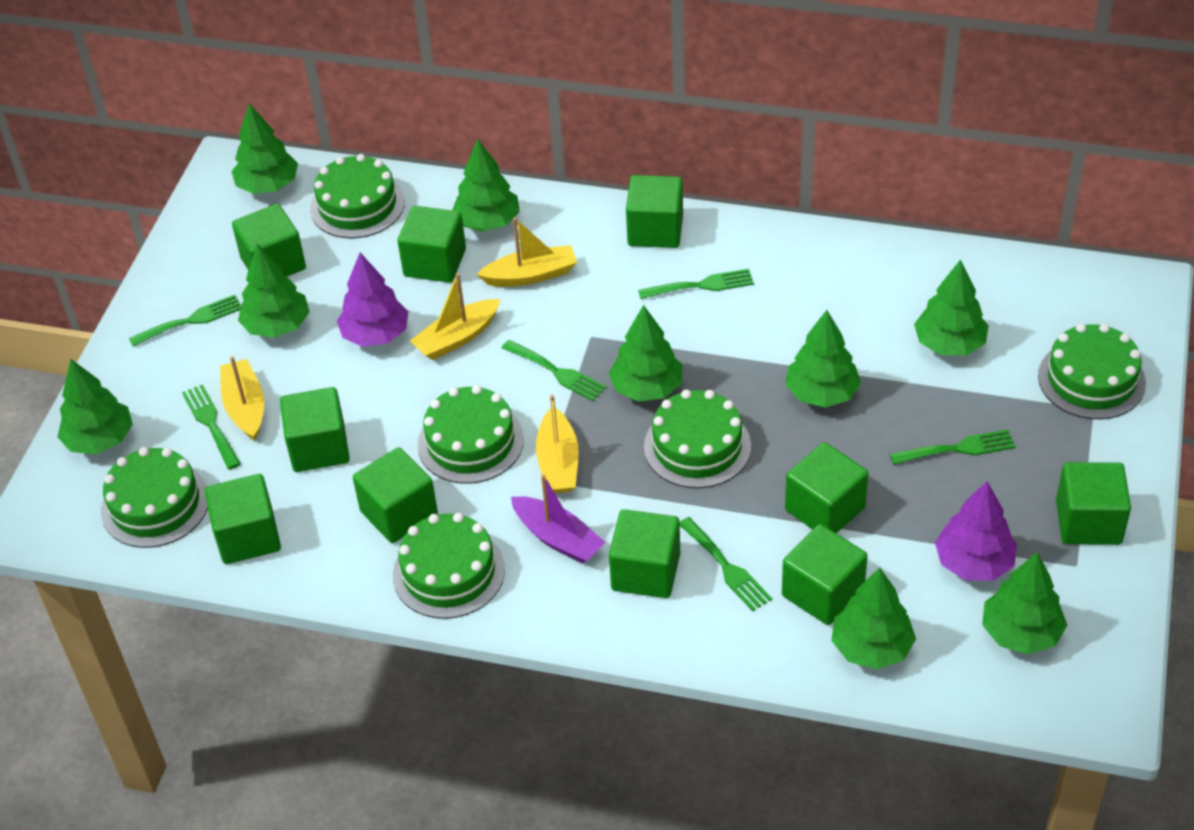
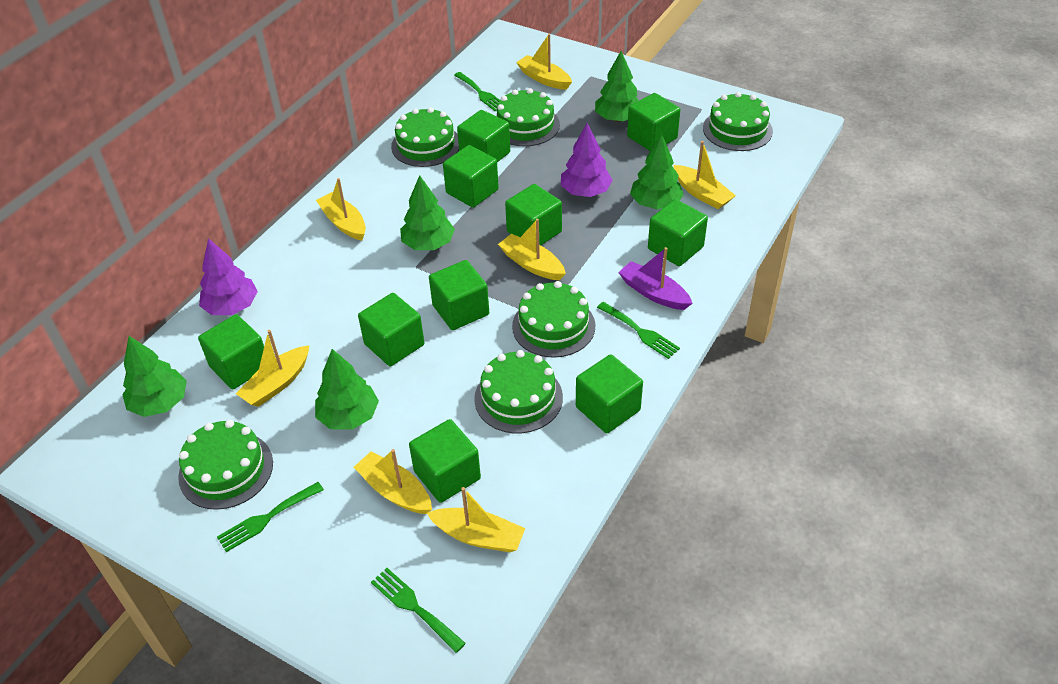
green fork: [129,295,241,347] [182,384,241,469] [502,340,606,401] [638,269,754,299] [680,517,772,611] [890,429,1016,465] = 6 -> [217,482,324,552] [371,568,466,653] [454,72,500,111] [597,302,680,359] = 4
green tree: [57,359,133,454] [231,103,298,194] [238,244,310,338] [452,139,520,232] [609,305,682,402] [785,310,861,407] [832,567,916,669] [914,260,989,356] [982,552,1067,655] = 9 -> [122,336,187,417] [315,349,379,430] [400,175,455,250] [595,51,639,122] [630,134,684,209] = 5
yellow boat: [220,356,264,441] [410,273,501,360] [477,218,577,287] [536,395,579,493] = 4 -> [236,330,309,407] [316,178,366,241] [354,449,432,514] [427,487,525,552] [498,219,566,280] [516,34,572,90] [674,141,736,209] = 7

